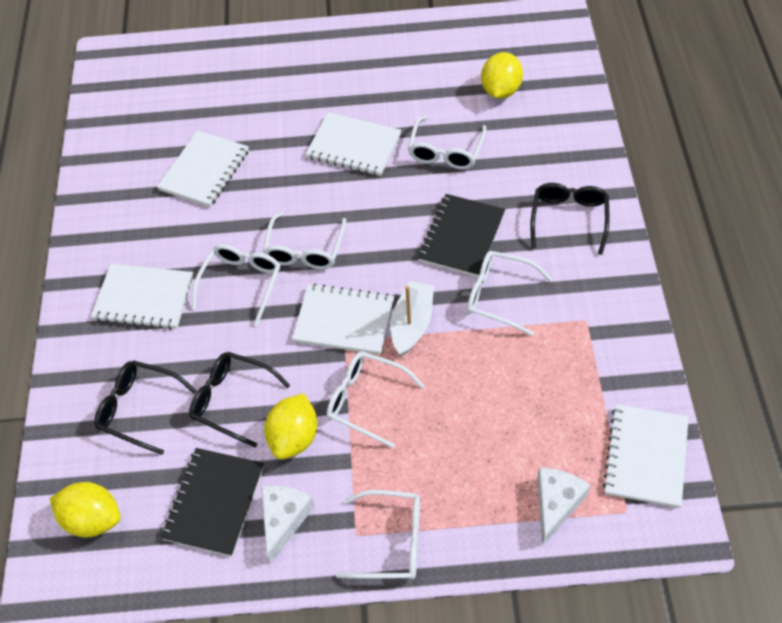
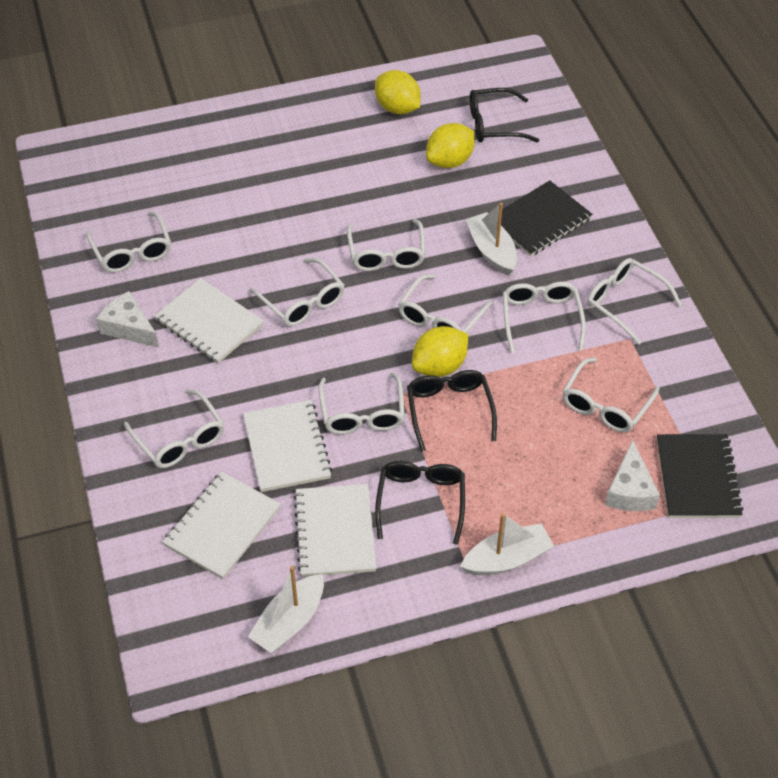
white boat: [391,281,434,356] = 1 -> [248,566,324,653] [460,513,554,575] [466,203,517,276] = 3
white glasses: [192,244,281,326] [263,211,346,269] [327,351,425,448] [336,490,420,579] [408,115,487,170] [467,251,553,336] = 6 -> [86,212,171,272] [124,389,224,468] [249,258,344,326] [318,372,405,435] [347,219,425,271] [398,274,493,333] [503,282,586,353] [562,357,660,433] [587,258,682,345] = 9
white notebook: [91,264,194,329] [157,130,249,207] [292,283,394,355] [306,112,401,176] [603,404,689,508] = 5 -> [154,278,264,363] [162,472,281,579] [243,400,332,492] [294,484,376,577] = 4

